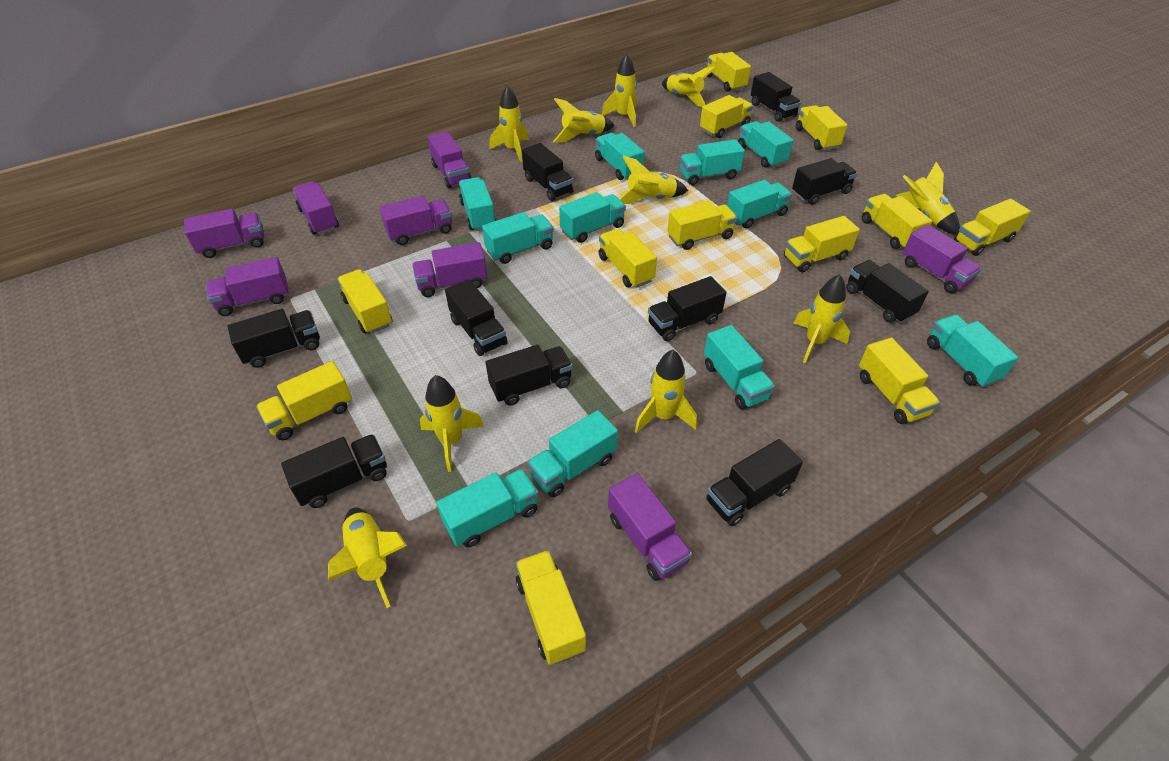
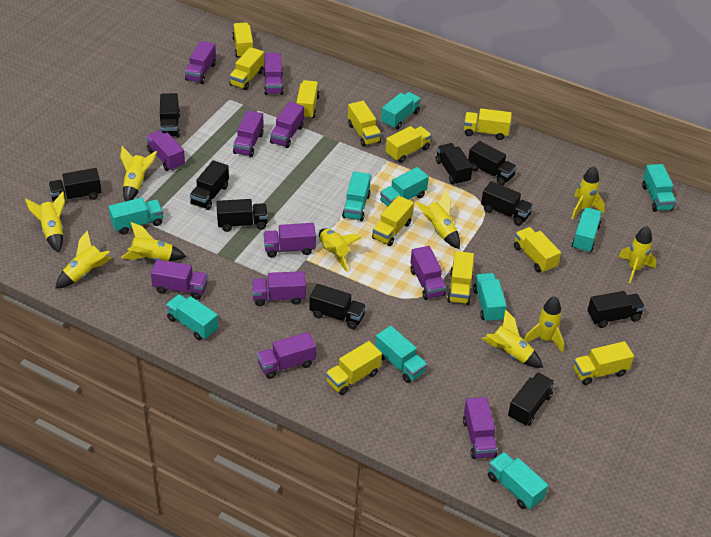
purple truck: [184,209,264,258] [207,257,289,316] [293,181,339,235] [380,196,452,245] [412,242,488,297] [428,131,471,189] [608,473,692,581] [903,224,982,293] = 8 -> [146,130,185,171] [151,260,208,300] [185,41,216,84] [233,110,264,157] [252,271,306,306] [257,332,316,379] [263,53,284,95] [263,223,316,257] [270,102,304,148] [410,246,446,300] [463,397,497,459] = 11
turquoise truck: [436,468,539,548] [459,177,496,231] [482,212,554,264] [527,410,618,497] [559,192,626,243] [595,133,645,180] [680,139,745,185] [704,325,775,410] [727,180,792,229] [738,121,793,168] [927,315,1018,388] = 11 -> [109,198,163,235] [166,294,218,340] [342,171,371,221] [375,326,427,383] [380,167,429,206] [381,92,421,129] [473,273,507,322] [488,452,548,509] [572,207,602,253] [642,164,676,212] = 10
yellow truck: [256,361,352,440] [337,269,392,334] [516,550,586,665] [598,228,657,288] [667,201,737,250] [700,95,753,138] [707,52,751,92] [784,216,860,273] [796,105,847,150] [859,338,940,424] [862,194,932,249] [954,199,1030,256] = 12 -> [229,47,264,90] [232,23,253,57] [296,80,320,119] [326,341,382,395] [348,101,381,147] [372,196,414,246] [385,126,431,163] [447,251,474,305] [464,108,512,140] [514,227,561,273] [573,341,634,385] = 11

